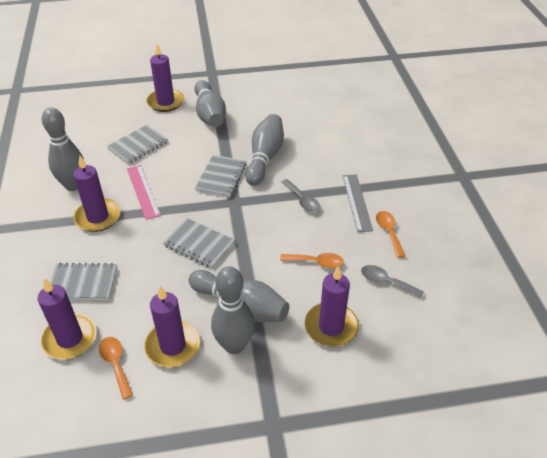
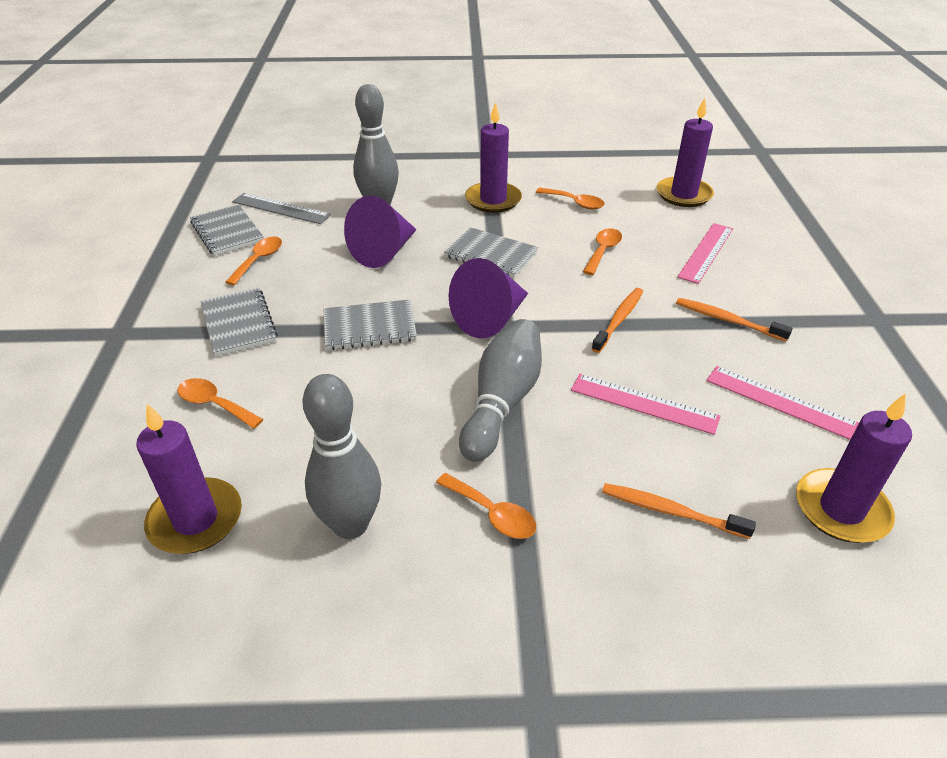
grey bowling pin: [42,107,84,191] [189,270,289,322] [194,80,226,127] [211,266,255,354] [245,114,284,186] = 5 -> [302,374,381,539] [353,84,399,205] [459,319,542,462] = 3
grey spoon: [282,179,320,212] [361,265,424,298] = 2 -> none = 0
orange spoon: [99,337,133,399] [280,253,344,268] [376,211,405,258] = 3 -> [177,378,263,429] [226,237,282,285] [436,473,536,539] [536,188,605,210] [583,228,622,275] = 5
orange toothbrush: none = 0 -> [591,288,643,353] [602,483,756,539] [676,298,793,342] = 3
pink ruler: [127,165,161,220] = 1 -> [571,374,720,435] [677,223,733,284] [707,366,859,440] = 3
purple candle: [38,278,97,359] [73,155,120,232] [144,286,200,367] [146,44,184,112] [304,266,359,347] = 5 -> [136,404,242,554] [465,102,522,213] [656,98,714,207] [796,393,912,543] = 4
purple cone: none = 0 -> [344,196,417,268] [449,258,528,338] = 2

